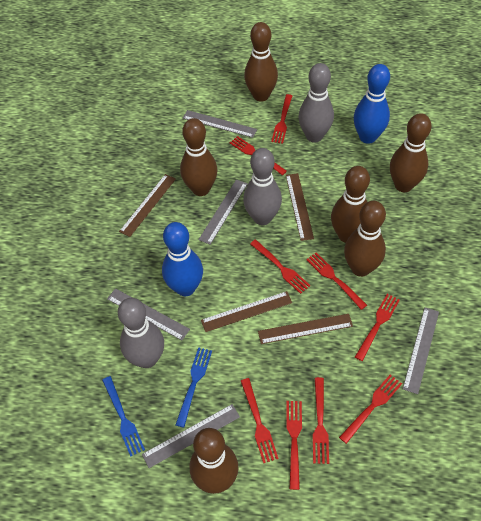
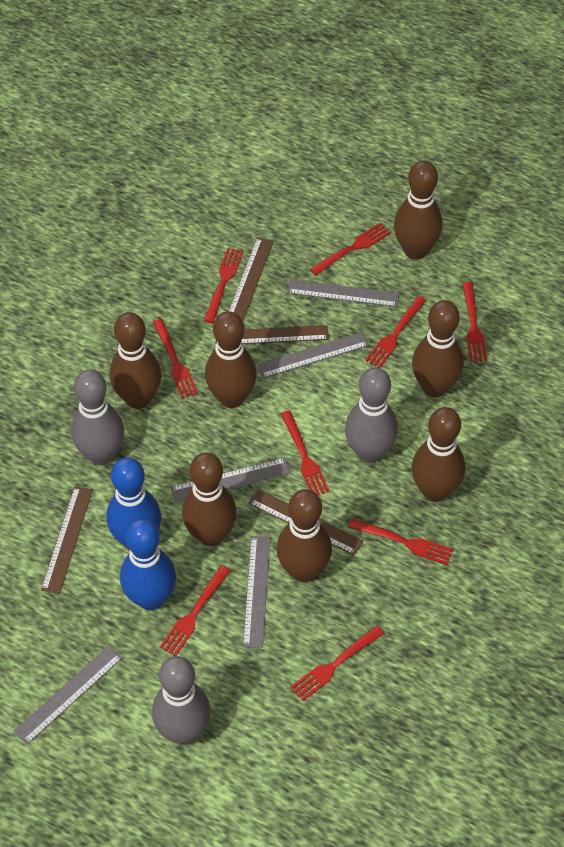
blue fork: [102,376,145,457] [176,347,212,428] = 2 -> none = 0
brown bowling pin: [180,118,217,196] [190,428,239,494] [244,22,278,102] [331,166,370,243] [344,201,386,277] [390,113,432,192] = 6 -> [110,312,161,409] [182,452,237,546] [205,311,257,408] [277,489,332,582] [394,160,442,260] [411,407,465,502] [412,300,464,397] = 7

